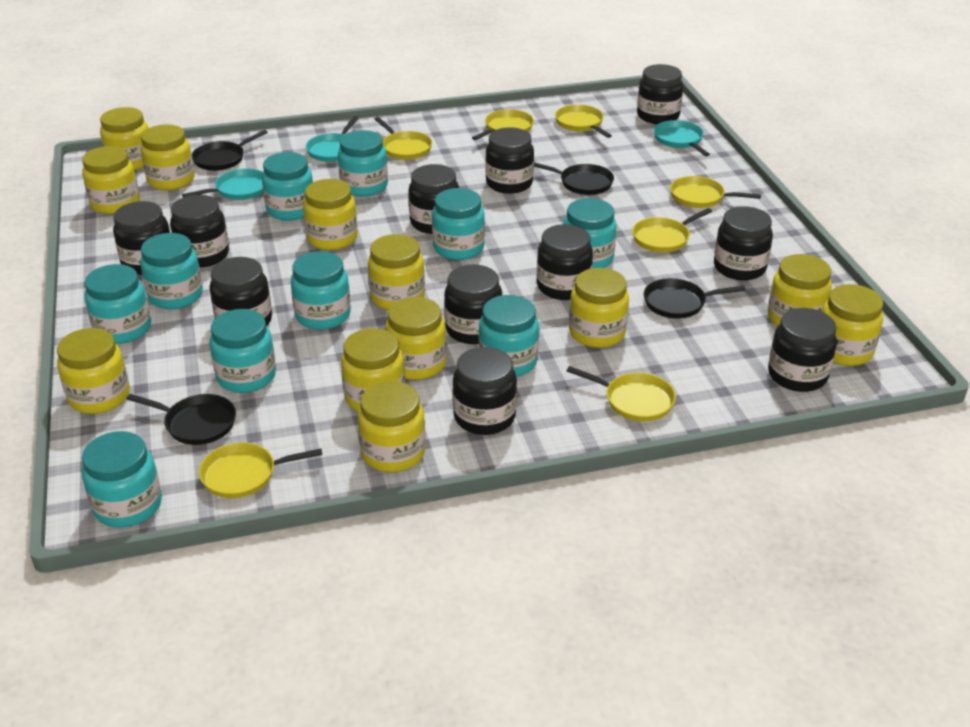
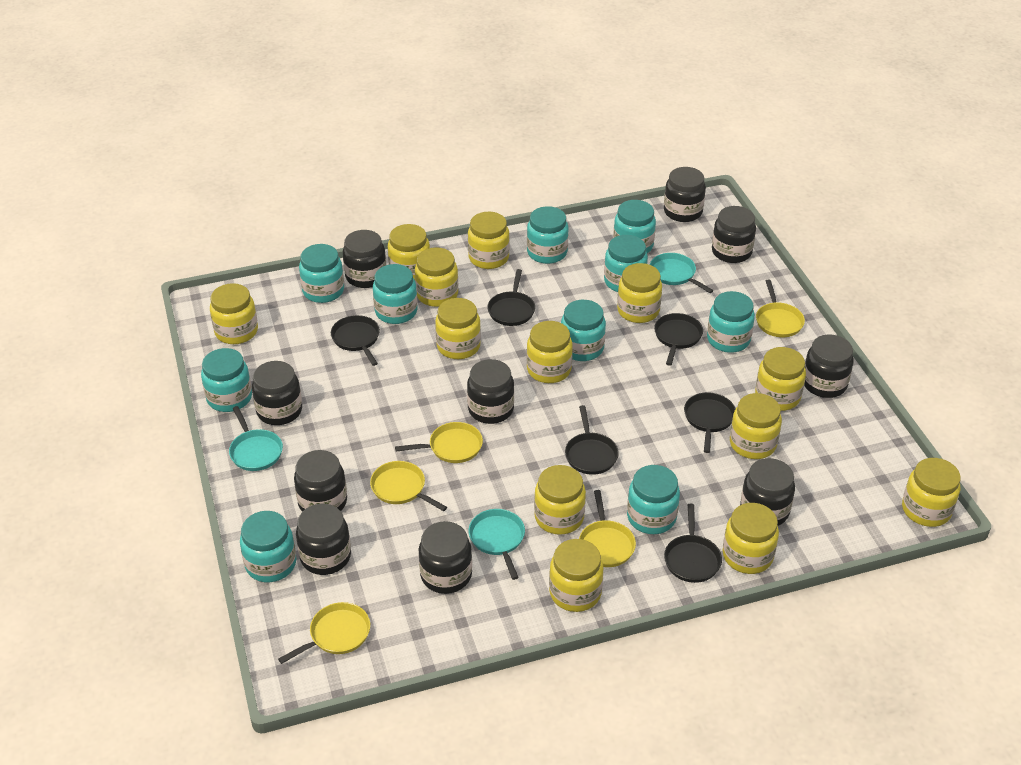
black jar: [113,201,170,275] [170,195,229,267] [210,257,272,326] [409,164,459,234] [444,264,502,344] [453,347,517,435] [486,127,534,194] [537,224,593,300] [637,64,683,124] [714,206,773,280] [768,308,837,392] = 11 -> [252,361,302,425] [294,450,347,512] [296,504,351,575] [343,230,386,288] [418,521,472,594] [467,359,514,424] [664,167,706,222] [712,206,756,263] [740,458,795,526] [804,334,854,398] = 10
black pan: [127,394,236,445] [192,130,268,171] [534,162,614,195] [644,278,746,319] = 4 -> [331,315,380,366] [487,269,535,326] [565,405,619,475] [654,313,703,366] [664,504,722,583] [684,392,735,453] = 6
yellow jar: [57,328,130,414] [82,146,139,214] [100,107,148,171] [141,124,195,190] [303,179,357,250] [341,328,405,411] [358,381,426,472] [368,234,425,310] [385,297,447,380] [569,268,629,348] [768,254,832,326] [822,284,883,366] = 12 -> [210,283,258,344] [388,224,430,280] [415,247,458,307] [435,298,481,359] [468,212,510,269] [526,321,573,383] [534,465,586,535] [549,539,603,612] [617,263,662,323] [723,503,779,574] [730,393,782,459] [755,347,806,411] [902,458,961,527] = 13
yellow pan: [199,442,322,498] [375,117,432,160] [472,109,534,140] [555,105,612,138] [567,366,676,421] [632,208,712,252] [670,176,761,208] = 7 -> [278,602,370,664] [370,461,447,511] [395,422,483,463] [579,490,636,567] [756,280,805,337] = 5

